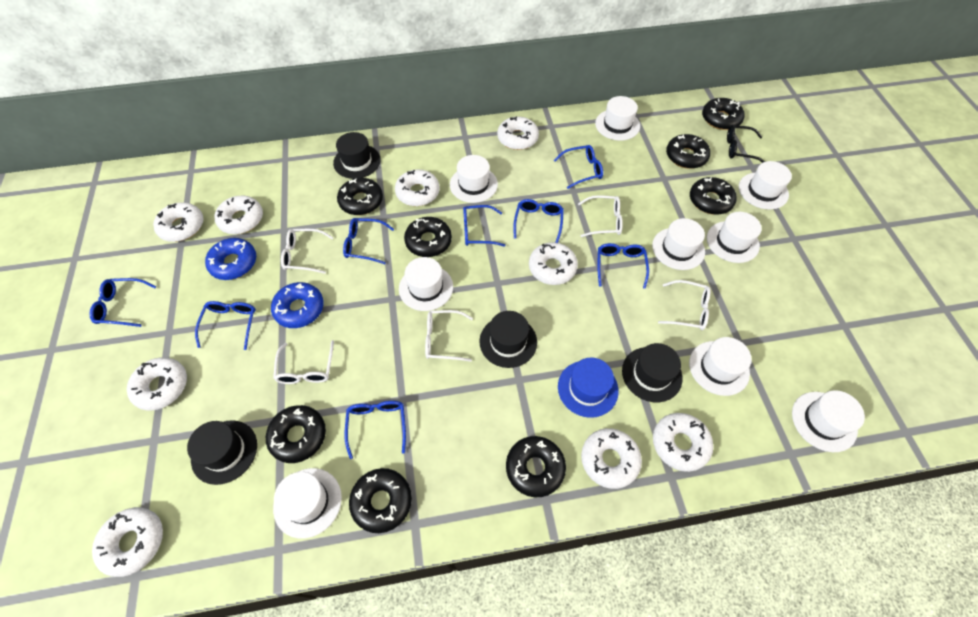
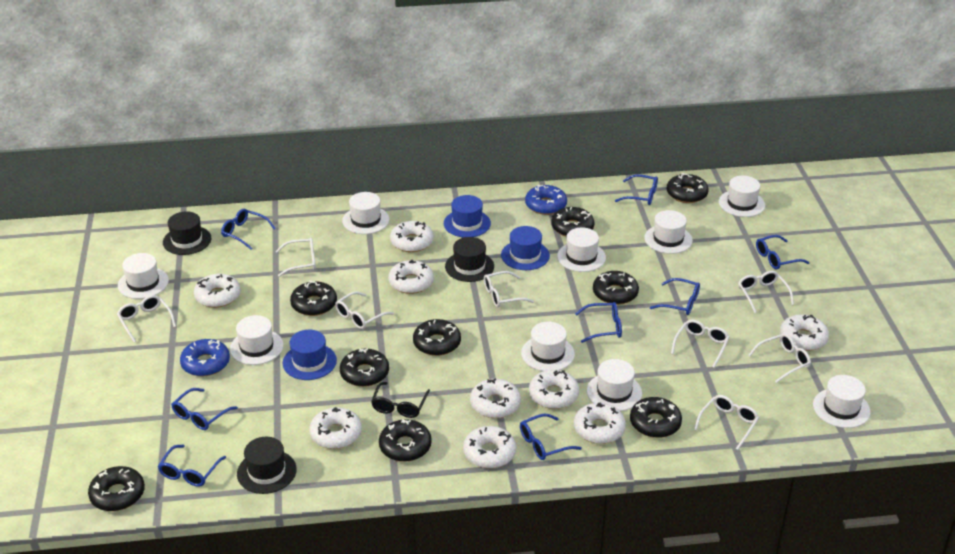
black donut: [266,405,326,463] [337,178,383,215] [349,468,412,533] [404,217,452,257] [506,436,566,497] [666,134,710,169] [690,177,737,215] [702,98,744,130] = 8 -> [88,466,145,511] [290,280,337,316] [340,348,389,387] [379,419,432,462] [413,319,461,356] [551,207,594,237] [593,271,639,305] [630,397,682,438] [667,173,709,203] = 9
black hat: [187,420,257,485] [333,132,381,179] [480,311,537,368] [622,343,682,402] = 4 -> [163,211,211,255] [237,437,297,494] [445,237,494,282] = 3
blue hat: [558,358,619,418] = 1 -> [283,330,337,380] [444,195,491,238] [501,226,550,270] = 3
white glasses: [273,340,334,384] [281,229,333,274] [425,310,473,362] [578,195,623,237] [658,280,711,330] = 5 -> [117,295,176,343] [276,238,316,277] [335,291,394,329] [484,271,534,307] [671,320,729,368] [694,395,759,450] [738,271,794,313] [748,333,811,383] = 8

